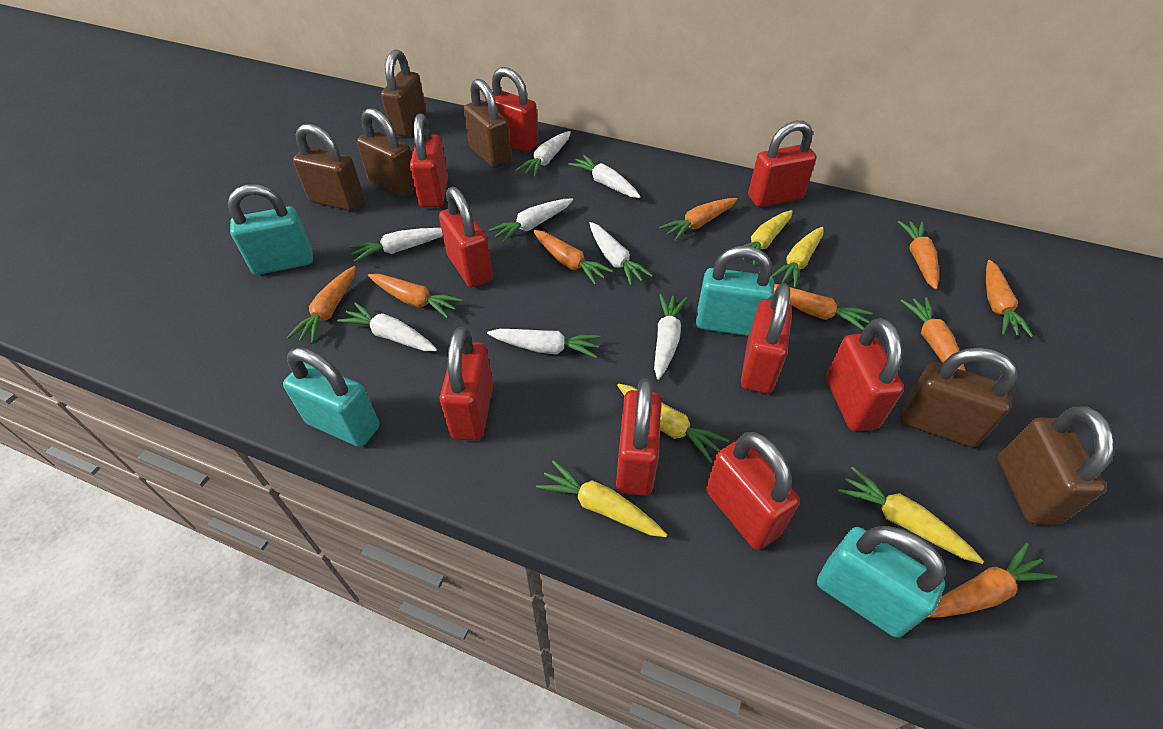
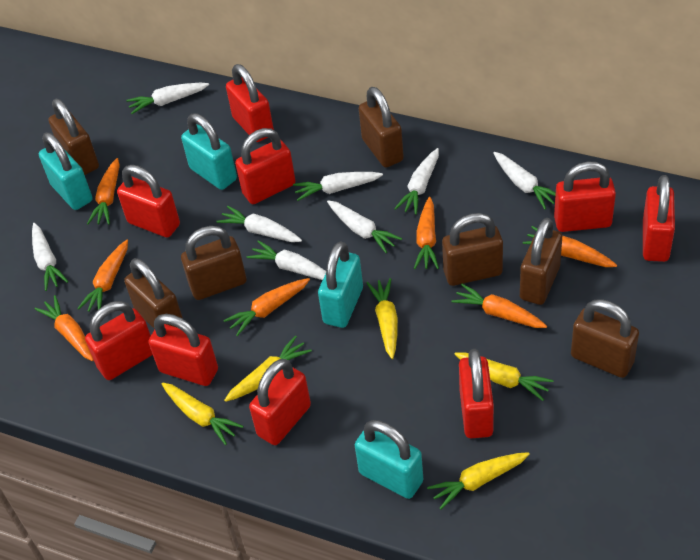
brown padlock: [293,124,364,211] [357,108,415,198] [381,49,427,137] [464,79,511,168] [900,348,1017,448] [998,407,1114,525] = 6 -> [49,99,99,175] [124,258,183,329] [181,226,247,300] [359,87,404,167] [442,213,503,286] [520,218,562,305] [571,299,639,378] = 7
orange carrot: [287,266,356,344] [368,274,463,318] [533,230,613,285] [659,198,738,241] [774,284,873,330] [898,221,939,290] [901,297,965,371] [927,543,1057,618] [986,260,1033,337] = 9 -> [34,295,94,361] [77,240,128,312] [87,158,120,225] [223,278,310,336] [414,197,439,269] [451,284,547,328] [523,226,617,267] = 7

